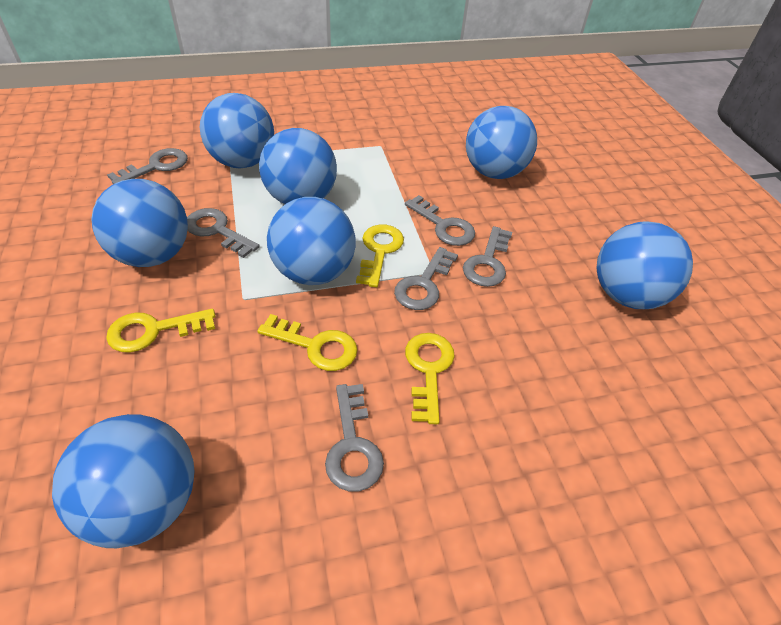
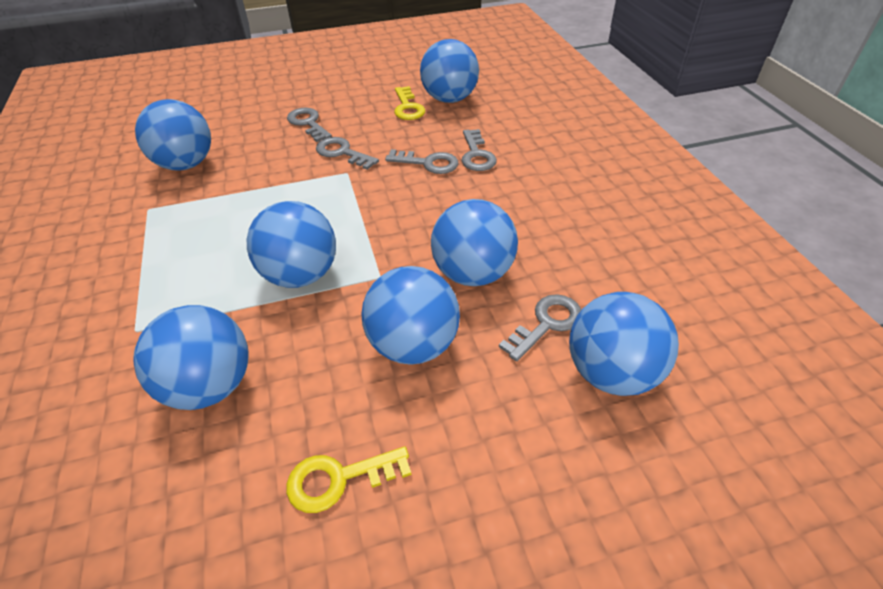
grey key: [107,148,188,184] [187,208,260,258] [325,384,384,492] [394,247,458,310] [405,195,475,246] [463,226,512,287] = 6 -> [287,108,332,142] [316,137,379,170] [385,149,458,174] [461,129,497,171] [499,294,581,361] = 5
yellow key: [106,309,215,352] [257,314,357,371] [356,225,404,288] [405,333,455,424] = 4 -> [286,446,412,513] [394,86,425,120] = 2

